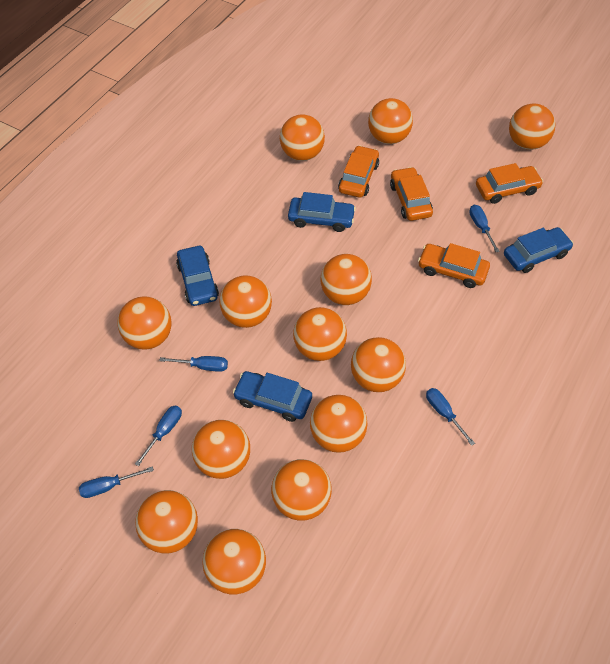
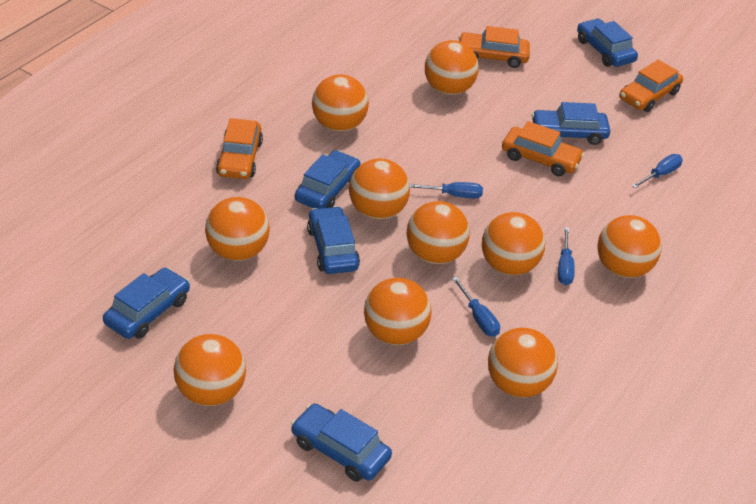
blue car: [176,246,219,306] [233,371,312,422] [288,192,356,232] [504,227,573,273] = 4 -> [103,268,190,339] [291,403,392,482] [295,150,360,209] [307,206,360,274] [532,102,610,145] [577,19,638,67] = 6
blue screwdriver: [79,466,154,498] [135,406,182,466] [159,356,228,372] [426,388,475,446] [469,205,500,252] = 5 -> [410,182,483,198] [452,277,500,337] [558,227,575,285] [632,154,683,188] = 4
orange ball: [118,296,172,350] [135,490,198,553] [192,420,250,479] [203,529,266,594] [219,275,272,328] [271,459,332,521] [280,115,325,161] [293,307,347,361] [310,395,368,453] [320,254,372,305] [351,337,406,392] [368,98,413,144] [509,103,555,150] = 13 -> [174,334,246,406] [205,197,270,261] [312,74,369,132] [349,158,410,220] [364,278,432,345] [407,201,470,264] [425,40,479,95] [482,212,545,276] [488,328,558,398] [597,215,662,278] = 10

